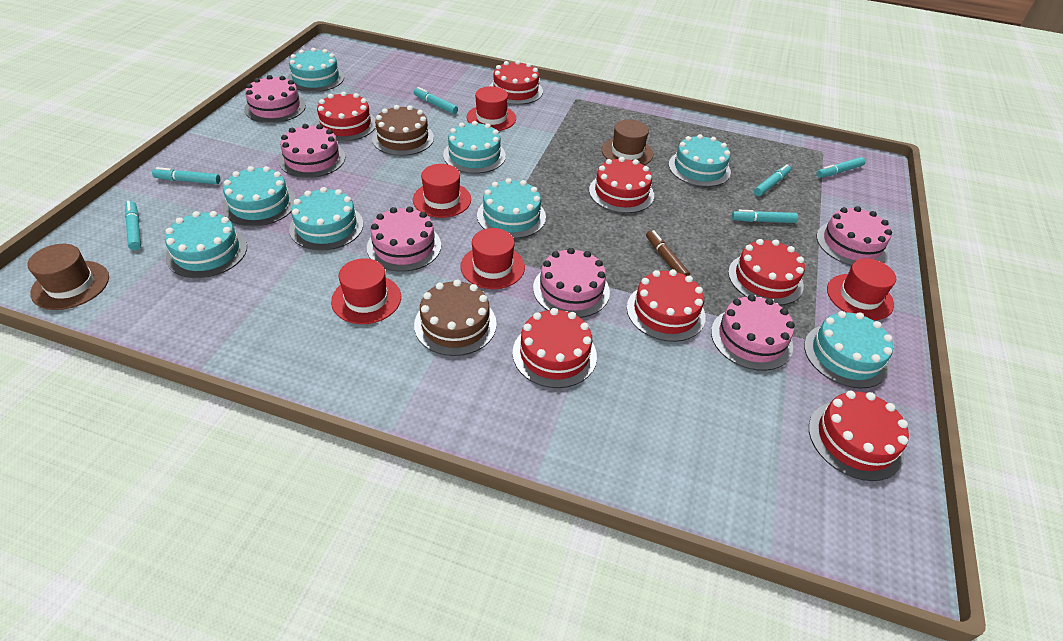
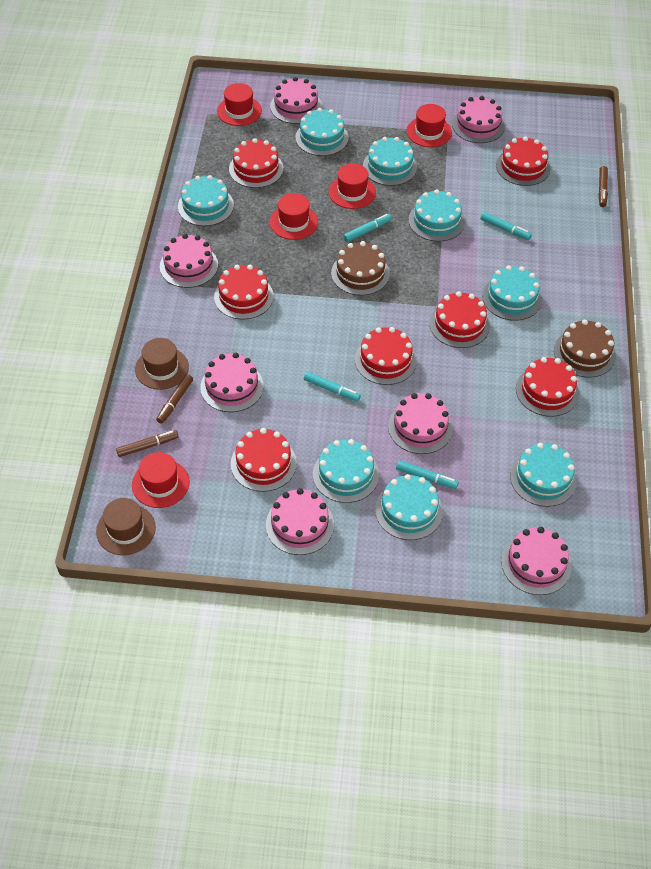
brown marker: [646,230,690,276] = 1 -> [116,430,179,457] [156,374,193,424] [598,166,608,207] = 3
pink cake: [244,75,306,123] [279,124,345,178] [367,206,441,272] [533,248,610,318] [711,295,795,371] [816,206,892,266] = 6 -> [160,234,218,288] [200,353,264,412] [266,488,334,555] [270,77,322,124] [388,393,453,454] [452,96,505,143] [501,527,572,595] = 7
turquoise marker: [125,201,141,250] [152,167,220,184] [413,87,458,114] [732,210,798,223] [754,164,791,196] [816,157,865,178] = 6 -> [304,372,361,402] [343,214,392,242] [396,460,459,489] [480,212,532,240] = 4

